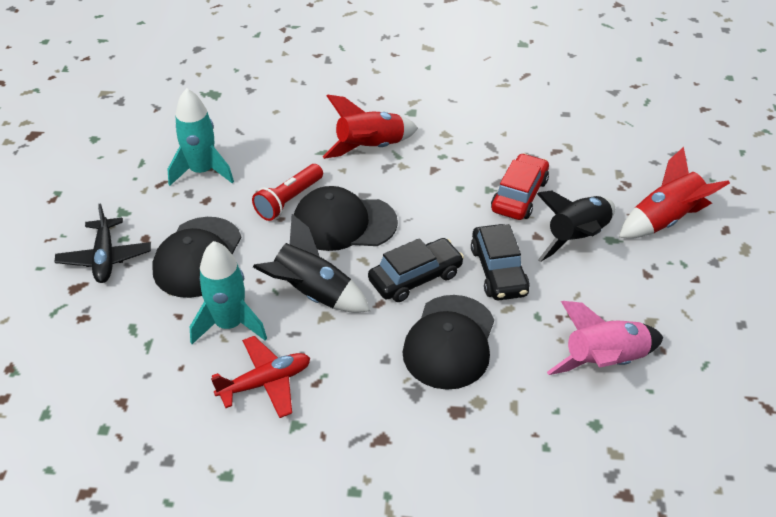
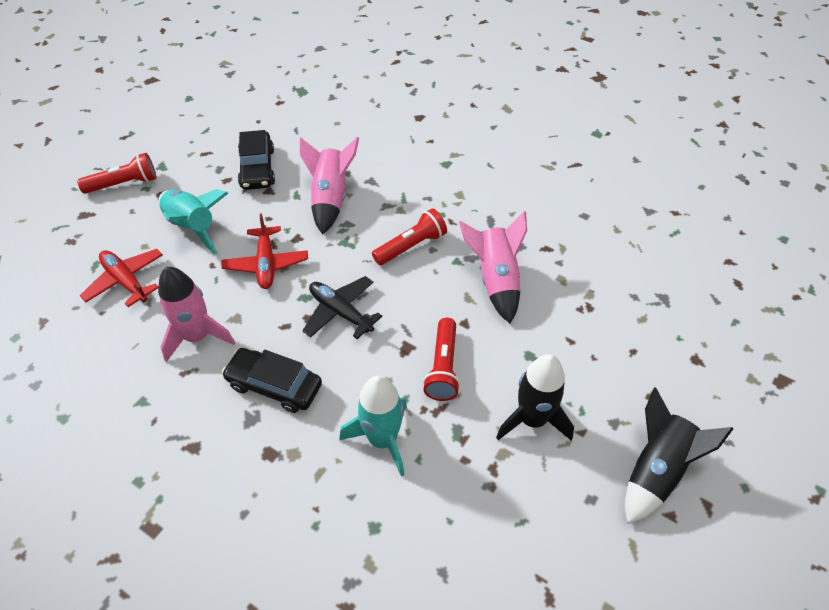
black cap: [153,217,242,298] [294,186,398,251] [403,295,494,390] = 3 -> none = 0
pink rocket: [547,301,663,375] = 1 -> [158,267,235,362] [300,137,359,235] [459,211,527,323] = 3
red car: [491,153,549,220] = 1 -> none = 0
red flashlight: [252,164,323,221] = 1 -> [77,153,157,194] [372,208,447,265] [423,318,460,401] = 3
red plane: [211,336,310,418] = 1 -> [80,249,163,307] [221,213,308,289] = 2
red rocket: [323,95,418,159] [619,147,730,239] = 2 -> none = 0

